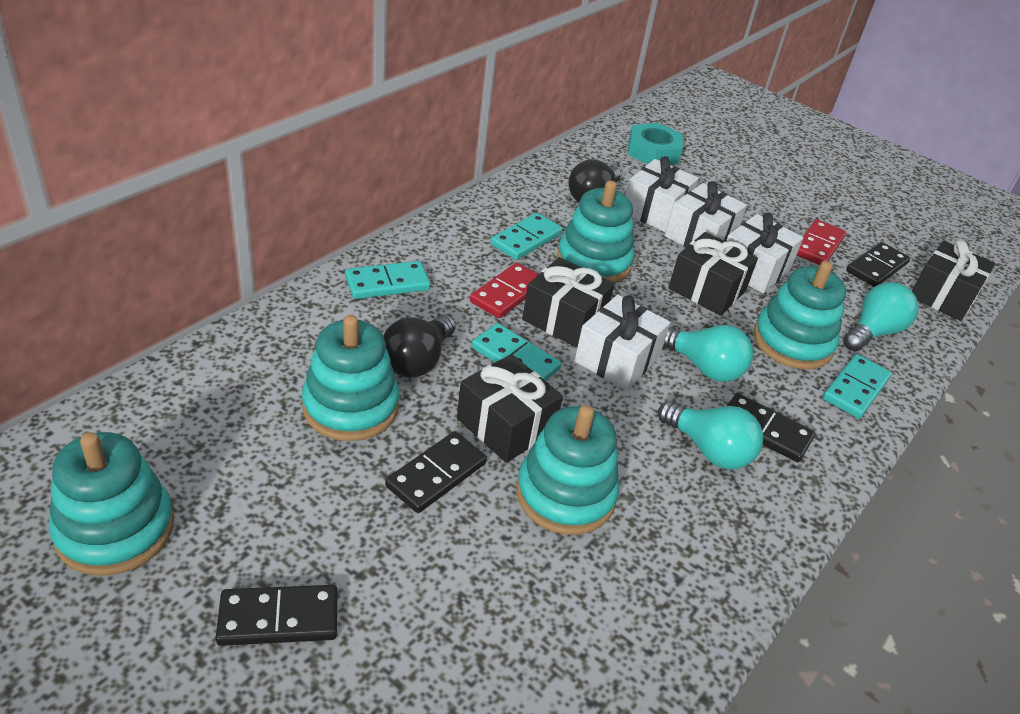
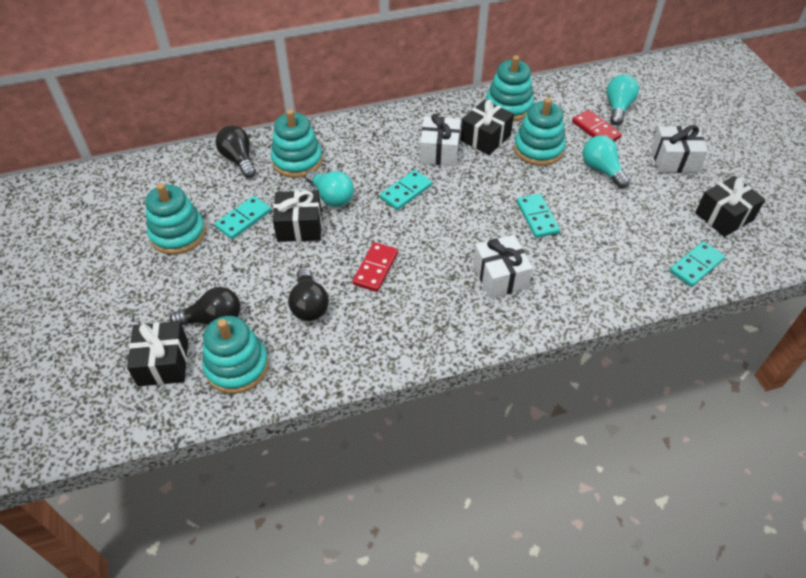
black domino: [216,585,338,646] [385,432,487,513] [727,393,815,462] [846,242,910,287] = 4 -> none = 0
black light bulb: [383,314,456,378] [568,159,621,202] = 2 -> [170,287,240,326] [216,126,256,178] [288,267,329,321] = 3
turquoise nut: [628,123,683,165] = 1 -> none = 0
white gift: [574,295,670,391] [625,156,699,232] [665,181,747,248] [726,213,803,293] = 4 -> [420,114,461,166] [473,235,533,298] [651,125,708,173] = 3

